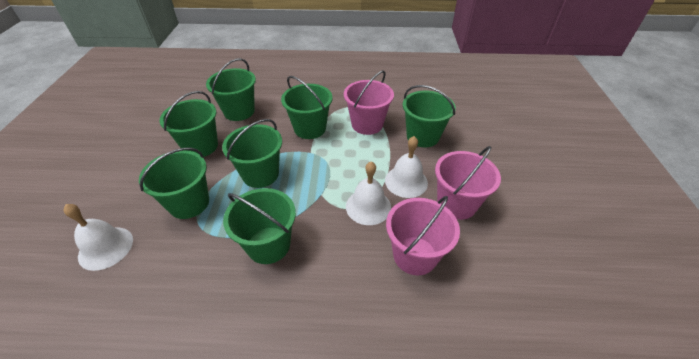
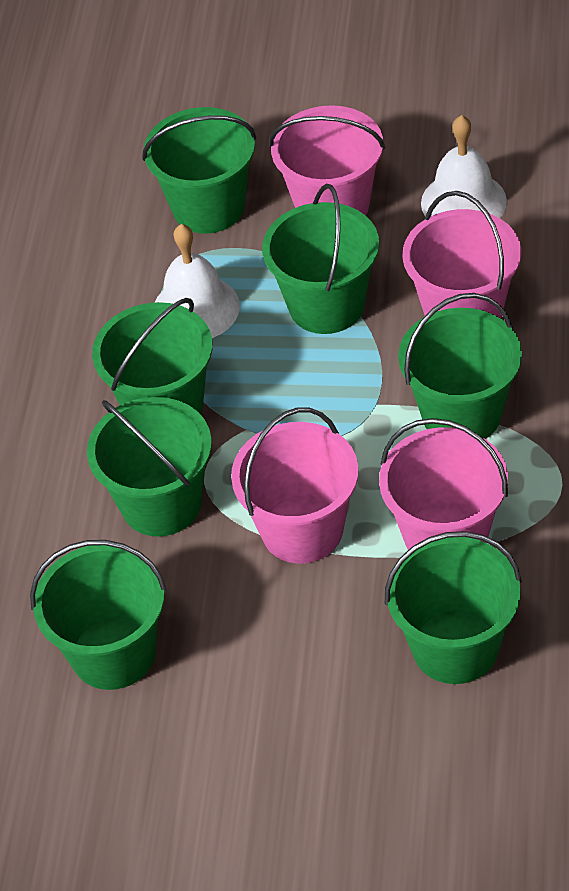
pink bucket: [344,70,394,135] [386,196,460,276] [435,146,501,220] = 3 -> [231,407,358,563] [269,105,385,215] [379,418,508,550] [403,191,521,318] = 4
white bell: [64,204,133,271] [346,161,391,225] [385,136,428,198] = 3 -> [154,224,240,338] [421,115,507,218] = 2

